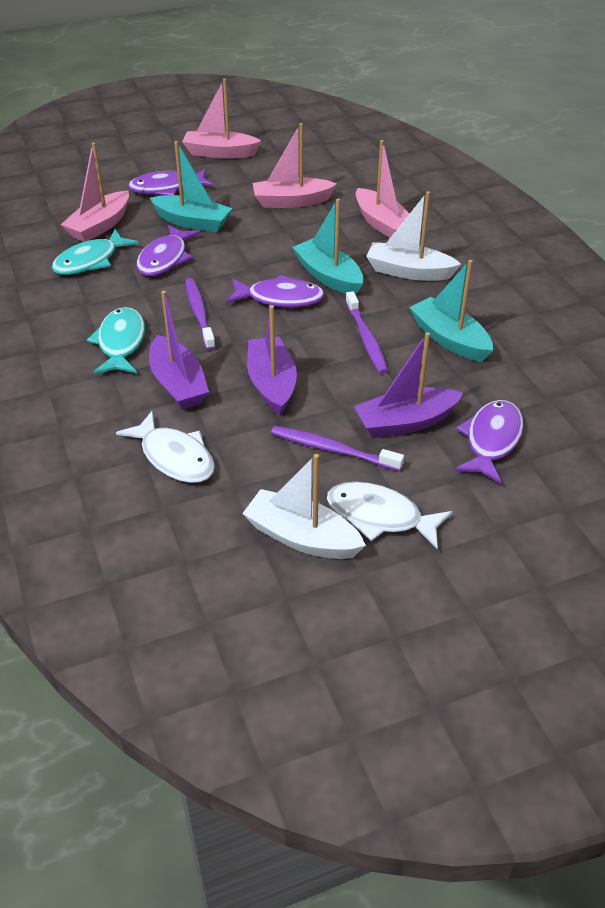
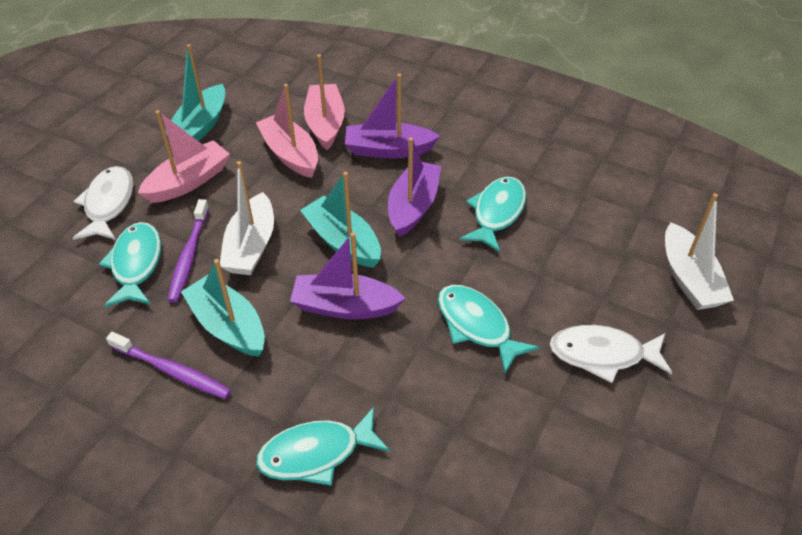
pink boat: [61,142,129,242] [182,79,261,159] [253,123,337,208] [356,140,409,238] = 4 -> [138,110,230,203] [256,84,318,178] [304,54,345,150] = 3
purple fish: [128,168,213,195] [136,225,201,276] [226,275,325,307] [454,400,524,484] = 4 -> none = 0
purple toothbrush: [185,278,216,350] [271,426,404,471] [345,291,388,374] = 3 -> [106,332,231,399] [168,199,209,303] = 2
turquoise fish: [52,229,139,275] [87,307,145,374] = 2 -> [99,222,161,307] [256,407,390,486] [438,285,539,373] [460,177,526,253] = 4

